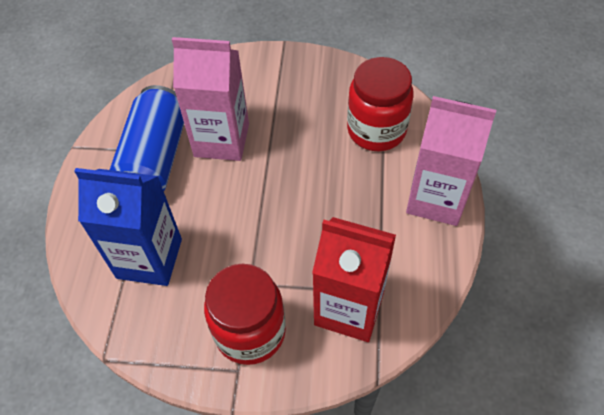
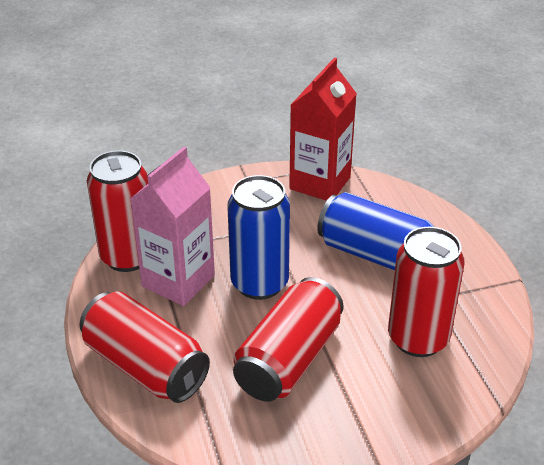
blue can: [110,85,184,191] = 1 -> [227,175,290,300] [317,192,434,270] = 2
blue carton: [74,168,182,286] = 1 -> none = 0
pink carton: [172,37,249,161] [406,96,496,226] = 2 -> [130,147,215,306] = 1
red can: none = 0 -> [80,291,210,403] [87,151,148,272] [233,277,344,402] [388,227,465,357] = 4
red jar: [204,264,286,365] [347,57,413,151] = 2 -> none = 0

